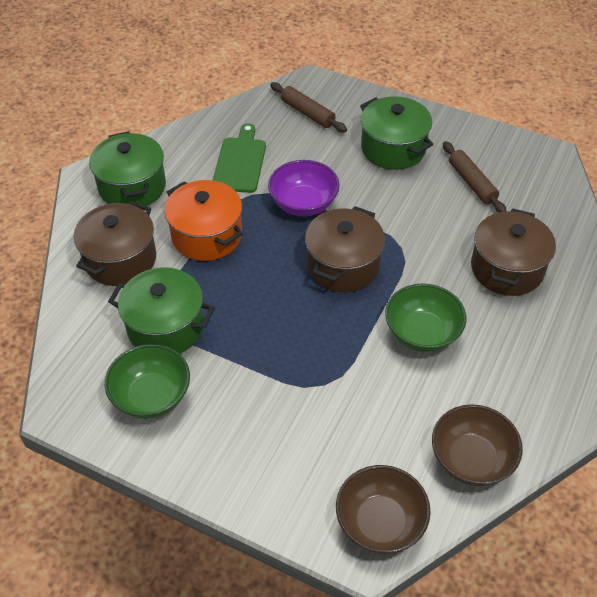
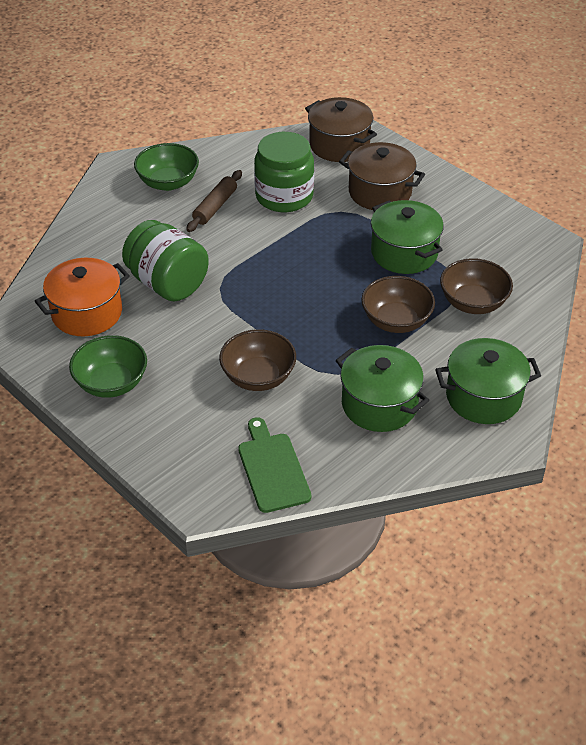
brown bowl: [336,465,431,554] [432,404,523,486] = 2 -> [219,329,296,391] [361,276,435,333] [440,258,513,314] = 3
brown pot: [74,201,156,286] [305,206,385,292] [471,208,556,296] = 3 -> [305,97,377,162] [339,142,425,210] = 2
brown rolling pin: [270,82,347,132] [443,141,507,213] = 2 -> [186,170,242,232] = 1
green jar: none = 0 -> [122,220,209,302] [254,132,314,212] = 2
purple bowl: [268,160,340,216] = 1 -> none = 0

